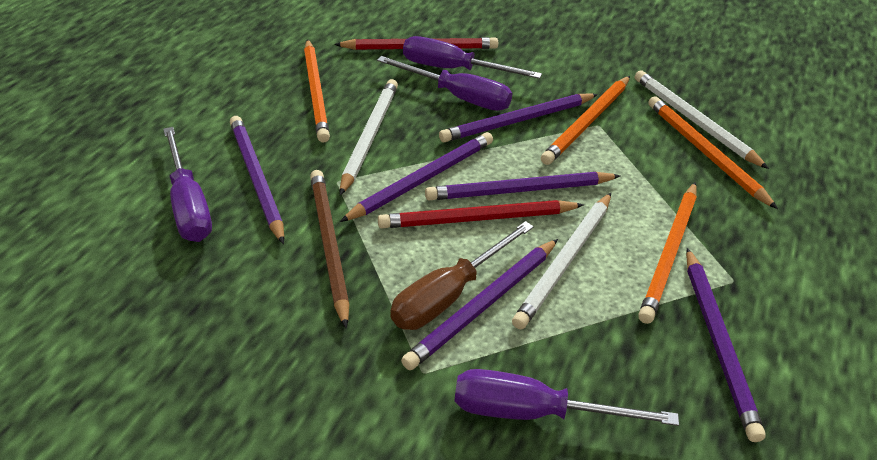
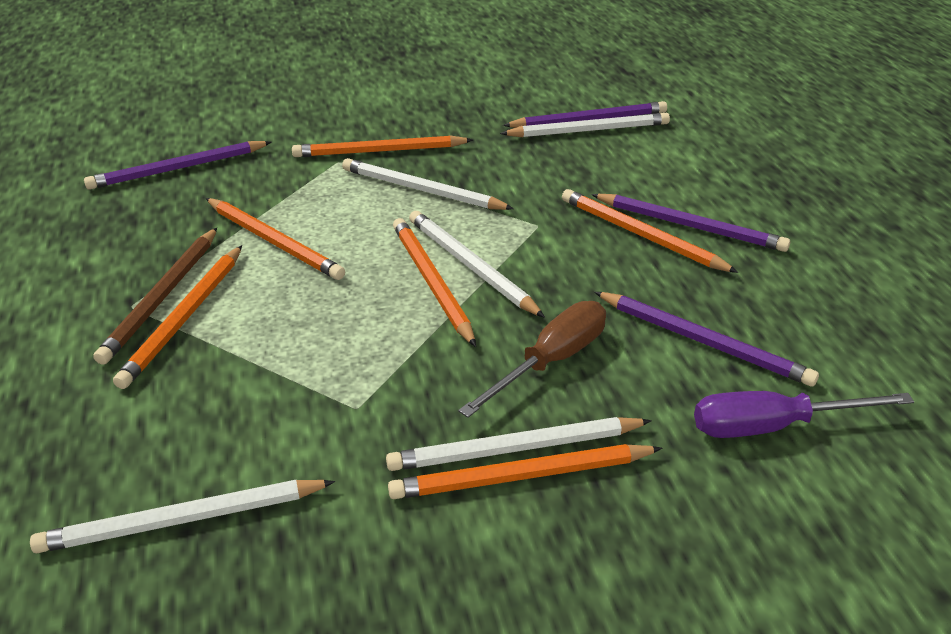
orange pencil: [304,39,330,142] [541,76,630,165] [638,182,697,324] [648,96,778,209] = 4 -> [113,245,242,389] [206,198,345,280] [292,135,473,157] [388,444,662,499] [393,218,476,347] [562,189,738,273] = 6
purple pencil: [230,116,284,244] [340,132,493,222] [401,239,558,370] [425,172,620,200] [439,93,598,142] [686,248,766,442] = 6 -> [84,141,271,190] [503,101,667,128] [591,194,790,252] [594,292,819,387] = 4
purple screwdriver: [163,127,212,242] [377,56,512,111] [403,36,542,79] [455,369,679,426] = 4 -> [694,391,914,438] = 1
red pencil: [334,37,498,50] [378,200,584,229] = 2 -> none = 0
white pencil: [340,79,398,195] [512,193,611,330] [635,70,769,169] = 3 -> [30,480,335,553] [342,158,514,210] [386,417,652,471] [409,211,545,318] [500,113,670,137] = 5

